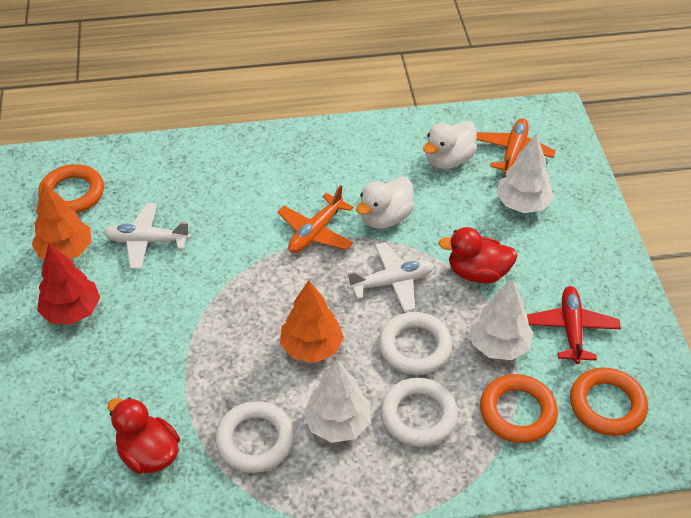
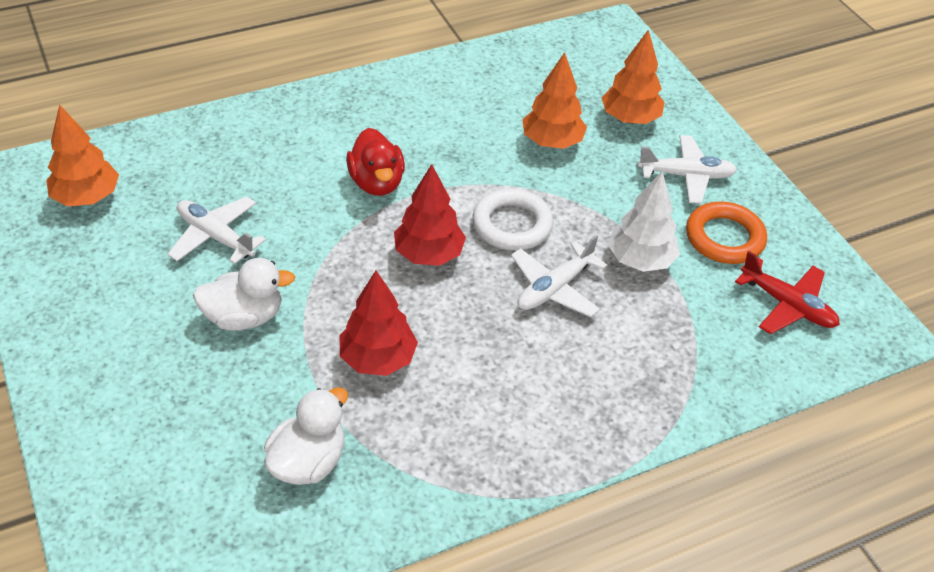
orange plane: [277,185,353,253] [476,118,556,175] = 2 -> none = 0
orange ring: [38,164,104,214] [480,374,558,443] [570,367,648,436] = 3 -> [686,201,767,264] = 1
orange tree: [31,182,91,259] [280,280,344,363] = 2 -> [46,104,119,206] [522,52,587,149] [602,29,665,124] = 3
red duck: [108,397,180,474] [438,227,518,283] = 2 -> [346,128,405,196] = 1
red tree: [37,243,100,325] = 1 -> [340,271,418,376] [394,164,466,266] = 2
white plane: [103,203,190,269] [346,242,434,312] = 2 -> [168,197,266,264] [511,235,607,317] [637,135,737,204] = 3
white ring: [215,401,294,473] [379,312,452,375] [380,378,458,447] = 3 -> [473,188,553,251] = 1
white tree: [303,359,371,443] [469,278,533,360] [496,134,554,213] = 3 -> [608,171,680,272] = 1

